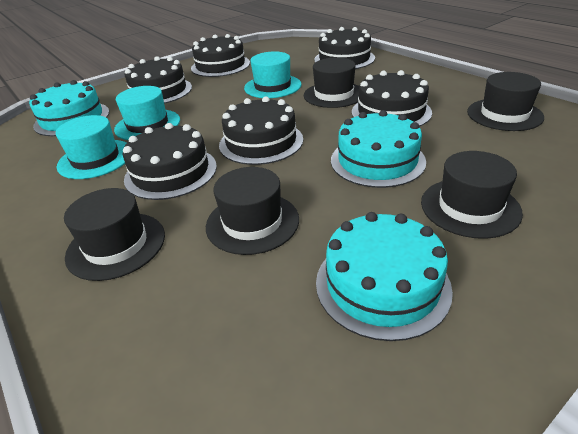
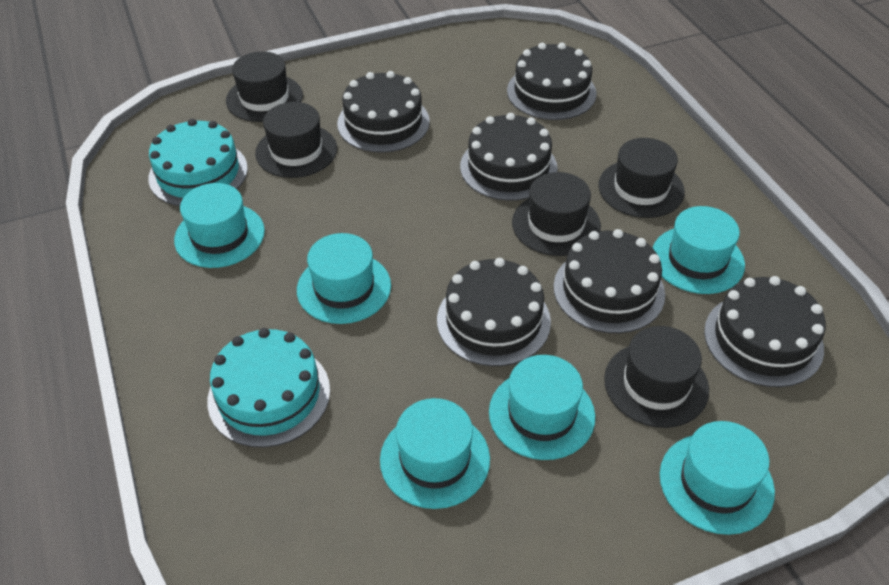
turquoise cake: [29,80,109,136] [316,212,453,341] [331,110,426,188] = 3 -> [148,119,248,206] [207,328,330,448] = 2
turquoise hat: [56,115,127,179] [114,86,180,140] [244,51,301,98] = 3 -> [174,183,265,268] [297,233,391,324] [380,398,490,509] [489,355,595,460] [652,206,745,294] [660,421,775,535] = 6

